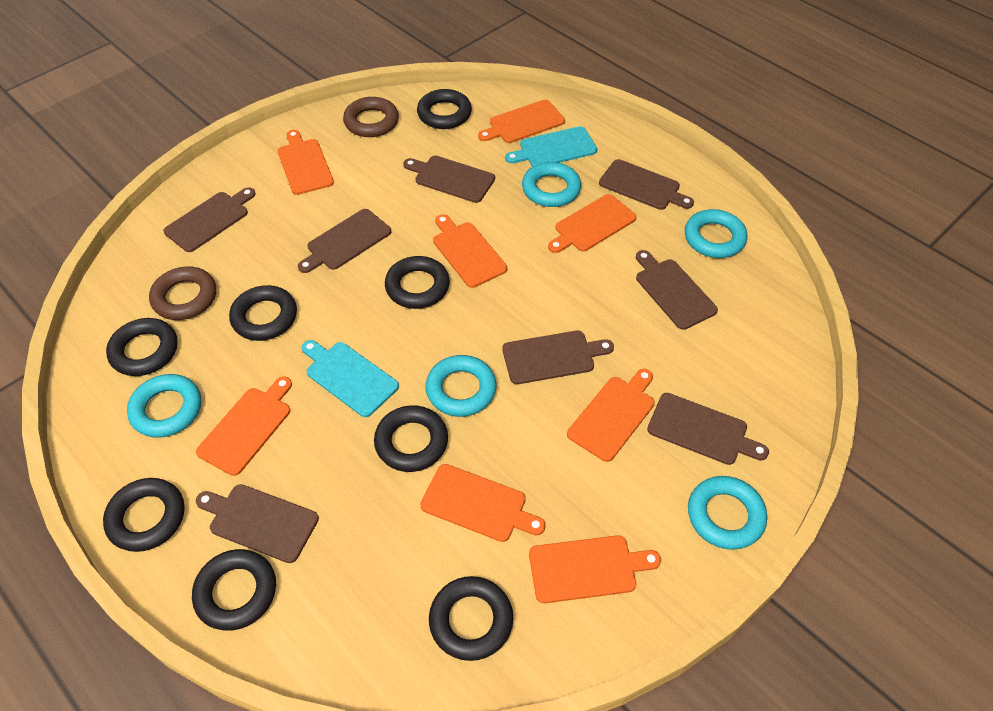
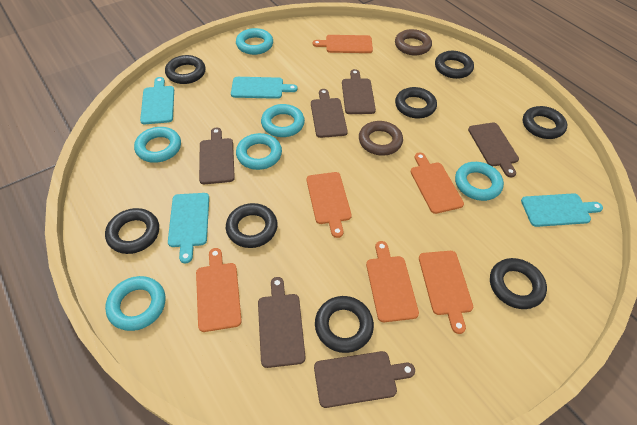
brown cutting board: [164,187,256,252] [196,484,319,563] [298,209,391,273] [403,156,495,203] [502,331,614,384] [599,159,694,210] [636,250,718,330] [647,393,769,465] = 8 -> [199,128,235,184] [258,277,306,368] [311,89,348,138] [314,351,415,408] [342,69,376,114] [468,123,519,177] = 6
orange cutting board: [196,376,292,476] [278,130,334,195] [420,464,546,542] [433,214,507,288] [478,100,565,143] [529,535,661,603] [548,194,637,253] [567,369,655,462] = 8 -> [196,248,242,332] [307,172,352,238] [313,35,373,53] [366,241,419,322] [410,153,464,214] [419,251,473,334] = 6
turquoise cutting board: [302,340,399,417] [505,126,597,167] = 2 -> [140,77,174,124] [168,193,209,263] [231,77,298,99] [521,193,603,227] = 4
turquoise ring: [127,374,201,438] [425,355,496,417] [522,162,581,207] [685,209,747,258] [688,476,767,550] = 5 -> [105,276,165,331] [134,127,181,163] [236,28,273,55] [236,133,282,170] [261,104,305,137] [455,162,504,201] = 6

